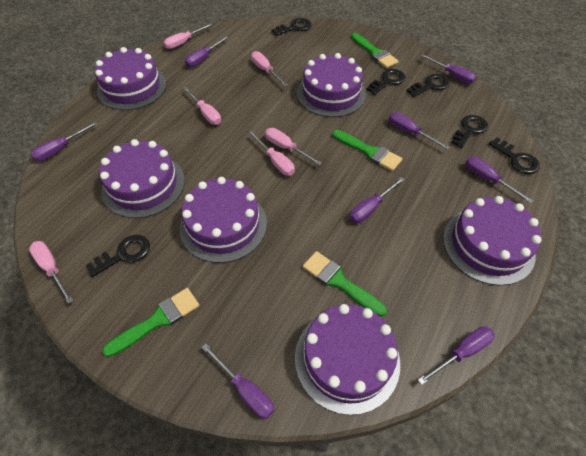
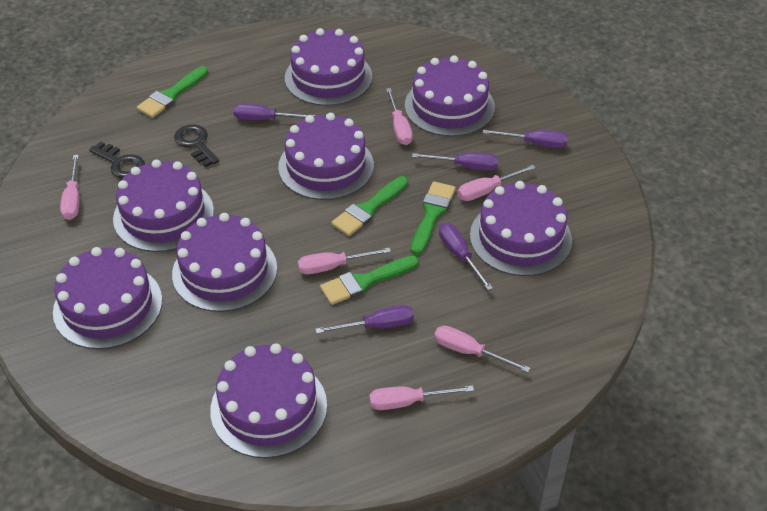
black key: [86,235,150,277] [272,18,311,36] [366,69,406,95] [407,74,450,97] [451,115,488,148] [488,138,540,174] = 6 -> [89,142,145,179] [174,124,219,167] = 2
purple cake: [95,47,166,110] [99,139,185,218] [180,177,267,263] [295,304,400,415] [297,53,366,117] [443,196,541,286] = 6 -> [53,247,162,349] [113,159,214,252] [172,213,277,312] [210,343,327,458] [278,113,374,200] [285,28,372,106] [405,55,495,137] [470,181,572,276] = 8
purple screwdriver: [31,122,97,161] [185,36,229,67] [202,343,274,419] [350,177,404,223] [389,112,449,149] [418,326,495,385] [421,54,476,84] [465,156,533,203] = 8 -> [233,104,316,120] [316,305,414,334] [412,153,498,171] [439,223,493,290] [483,130,568,148] = 5

